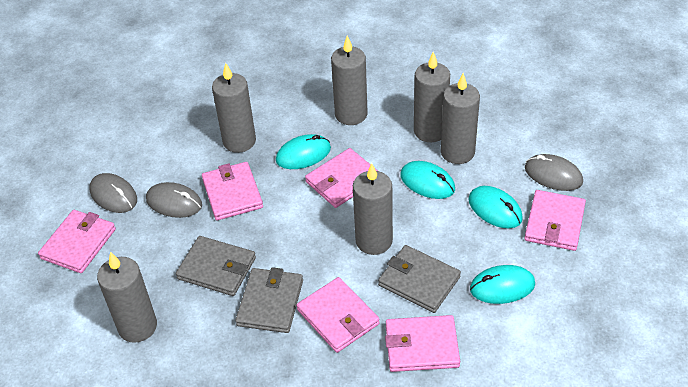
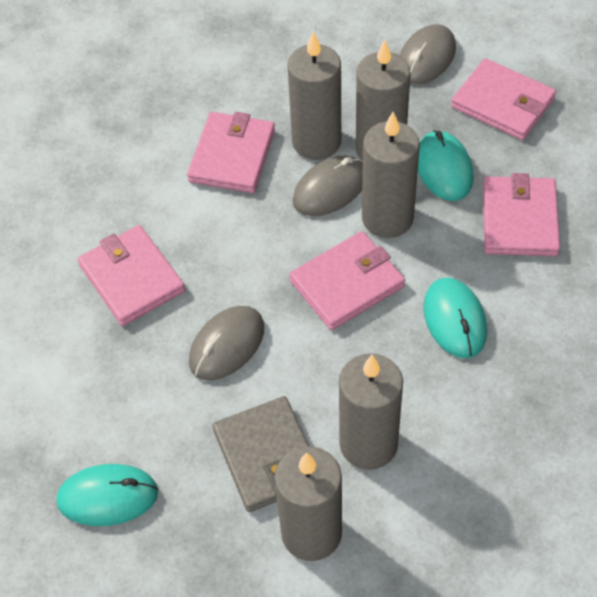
grey candle: [97,252,157,343] [212,63,256,153] [331,36,368,125] [353,163,393,255] [414,52,450,142] [441,73,480,164] = 6 -> [274,446,342,561] [288,31,341,160] [339,353,403,470] [356,39,411,162] [362,112,420,238] = 5
grey wallet: [176,236,256,296] [235,267,303,333] [378,245,461,313] = 3 -> [212,396,309,512] = 1
pink wallet: [38,210,116,273] [202,162,263,220] [297,277,380,353] [305,148,378,208] [385,315,460,372] [524,190,586,251] = 6 -> [78,225,185,326] [187,112,275,193] [289,231,405,330] [451,58,556,140] [483,173,560,256] = 5
turquoise mouse: [276,134,331,169] [401,161,455,199] [468,186,523,228] [470,265,535,304] = 4 -> [57,464,158,526] [418,130,474,201] [423,278,487,358] = 3

